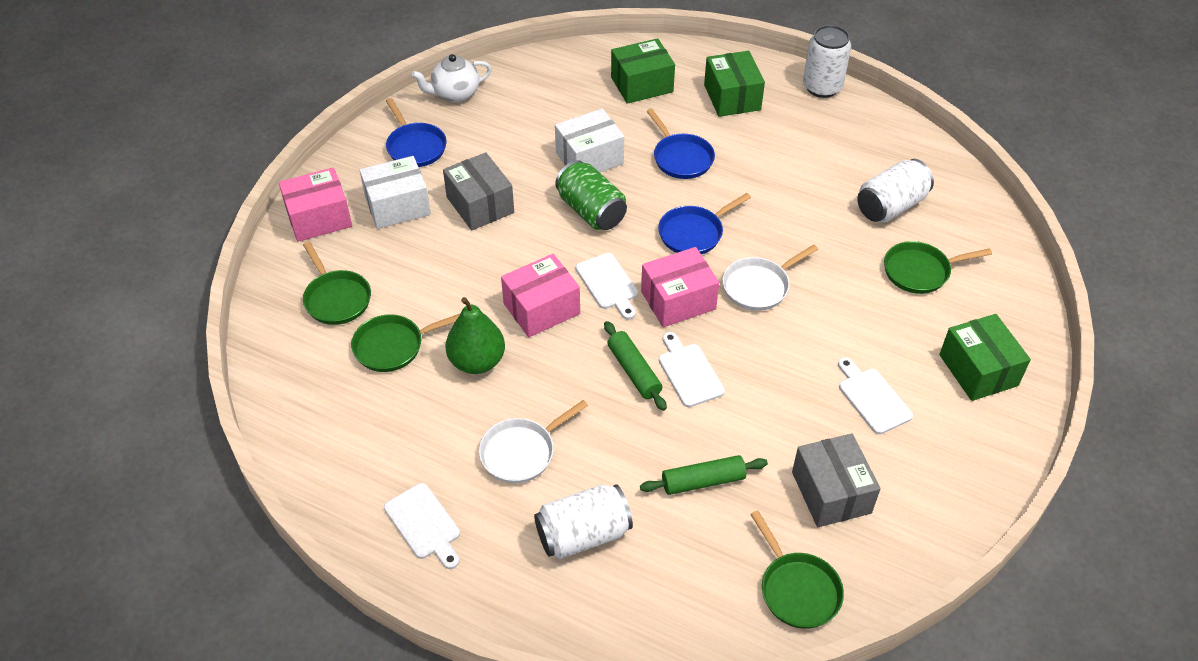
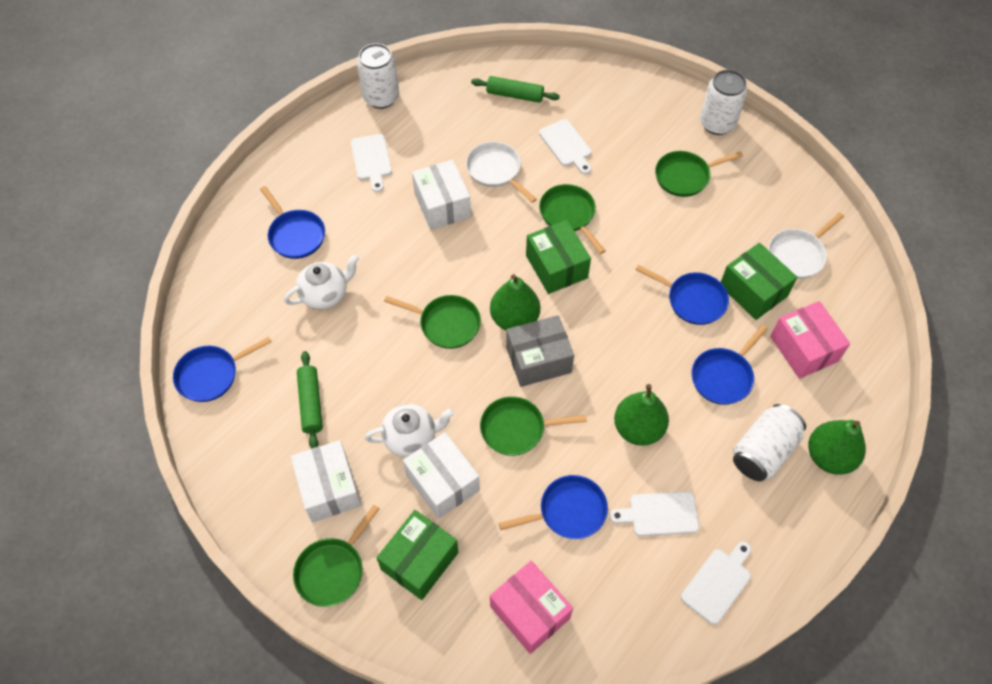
blue pan: [386,98,447,167] [646,109,715,179] [658,193,751,254] = 3 -> [173,337,271,402] [260,186,325,259] [499,475,608,539] [635,265,729,325] [691,325,768,405] = 5
green can: [555,160,627,230] = 1 -> none = 0
green pan: [303,242,371,325] [351,313,461,372] [750,510,844,629] [884,241,992,294] = 4 -> [293,505,379,607] [384,295,481,349] [480,396,587,456] [539,184,606,254] [655,151,743,197] = 5
green pear: [445,297,505,374] = 1 -> [490,274,540,331] [614,384,669,446] [808,420,866,475] = 3
grey box: [443,152,514,230] [792,433,880,527] = 2 -> [506,315,574,387] = 1
pink box: [279,167,352,242] [501,254,580,337] [641,247,719,327] = 3 -> [490,561,573,654] [770,301,850,379] = 2
white box: [359,156,431,229] [555,108,624,172] = 2 -> [291,440,361,522] [403,432,480,519] [412,160,471,230] = 3
white teapot: [411,54,492,102] = 1 -> [284,254,359,310] [365,404,455,457] = 2

